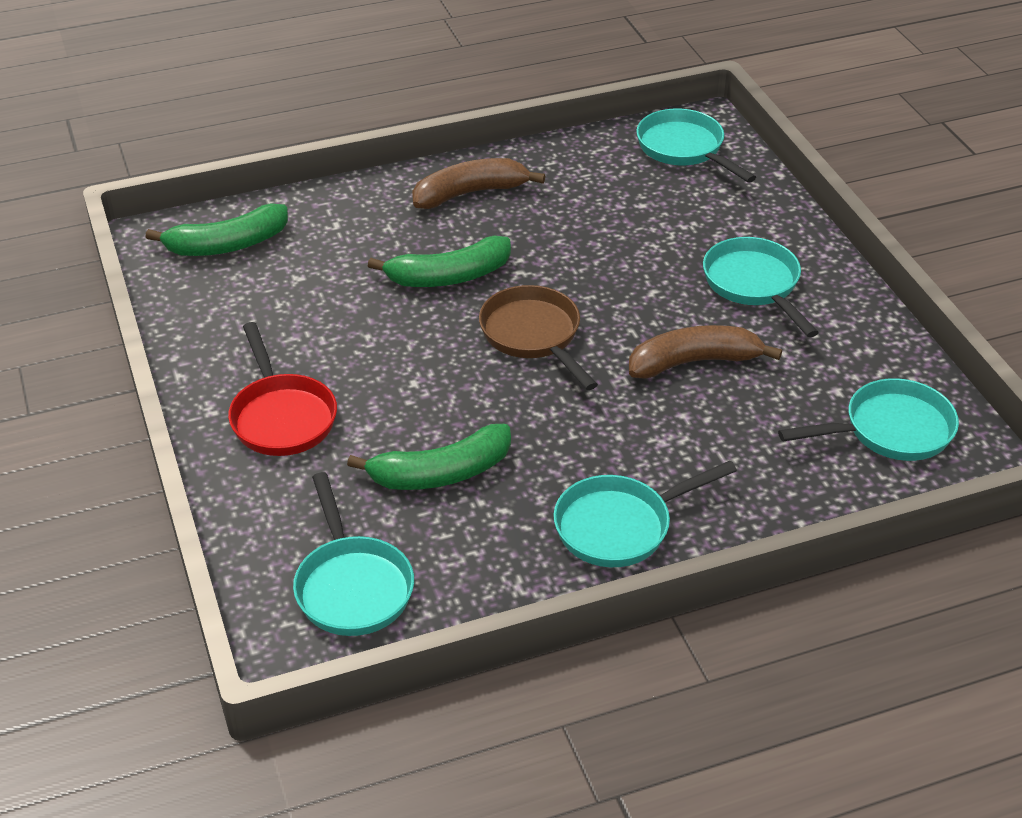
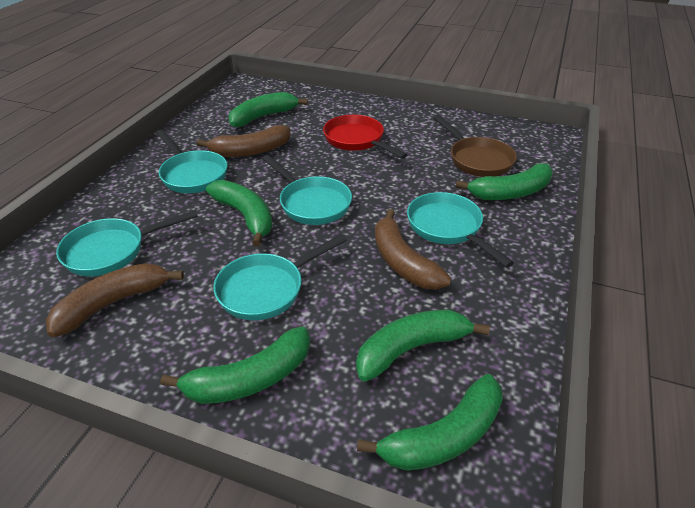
brown banana: [412,158,545,209] [629,325,782,379] = 2 -> [46,263,184,337] [197,125,291,157] [375,209,451,290] = 3
green banana: [145,203,288,256] [347,424,511,490] [368,236,511,287] = 3 -> [160,327,310,404] [206,180,273,246] [228,92,308,127] [356,310,490,382] [357,374,503,471] [456,163,553,200] = 6

